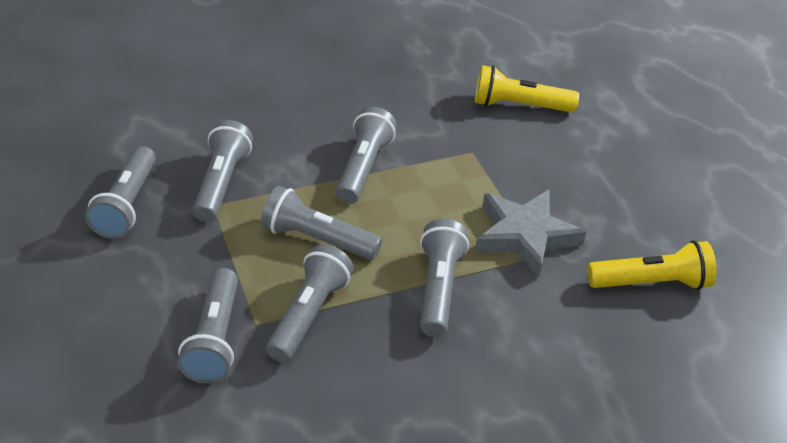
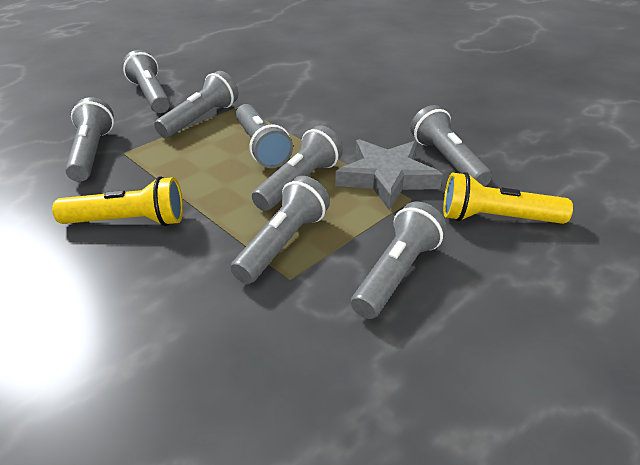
grey flashlight: [85,146,156,239] [178,268,238,384] [193,120,253,222] [261,186,382,260] [266,244,354,363] [336,107,397,204] [420,219,469,337] = 7 -> [65,97,114,182] [123,50,170,113] [154,71,239,138] [231,176,330,284] [236,104,293,168] [252,125,343,211] [351,201,446,319] [411,105,492,187] = 8

